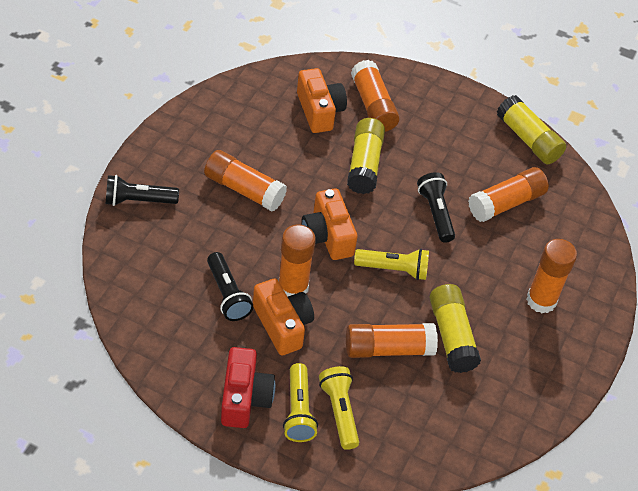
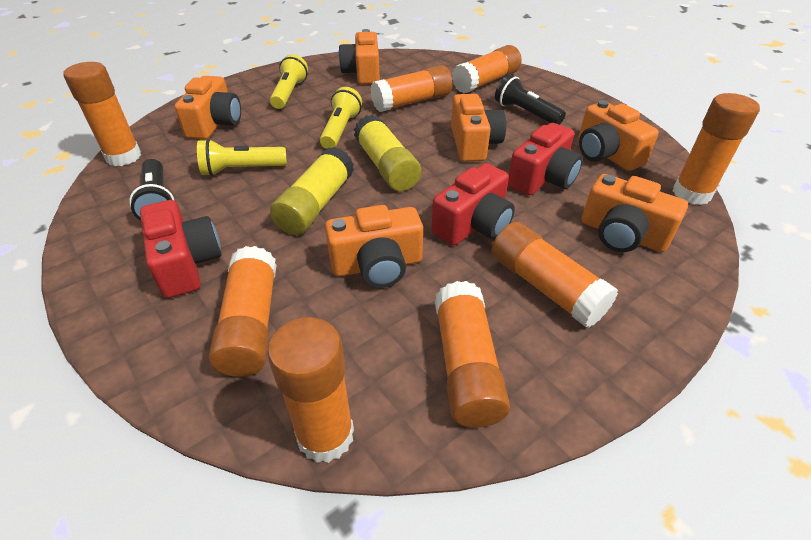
black flashlight: [106,175,179,206] [207,252,253,321] [417,172,455,243] = 3 -> [129,159,175,221] [495,75,566,125] = 2
orange camera: [253,279,314,355] [297,68,347,133] [301,188,358,260] = 3 -> [175,76,241,139] [325,205,423,288] [339,29,380,84] [451,94,506,162] [579,100,659,171] [582,174,688,252] = 6
orange glue stick: [204,150,287,211] [278,224,316,297] [346,323,438,358] [351,60,400,132] [468,167,549,222] [526,239,577,313] = 6 -> [63,62,141,166] [209,246,277,377] [267,317,354,463] [370,65,452,112] [435,281,510,428] [452,45,522,94] [492,222,618,327] [673,93,760,205] = 8
red camera: [221,347,275,428] = 1 -> [140,200,222,298] [431,163,515,245] [508,123,583,195] = 3
yellow glue stick: [347,118,385,194] [429,284,481,373] [497,95,566,164] = 3 -> [270,147,354,235] [354,115,421,191] = 2

